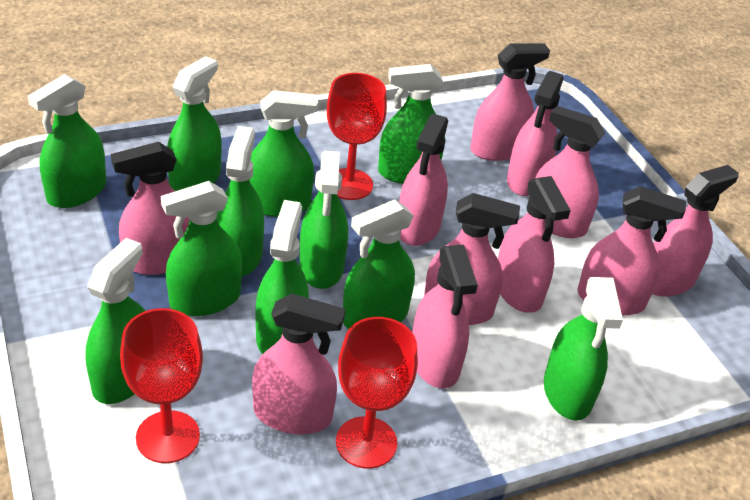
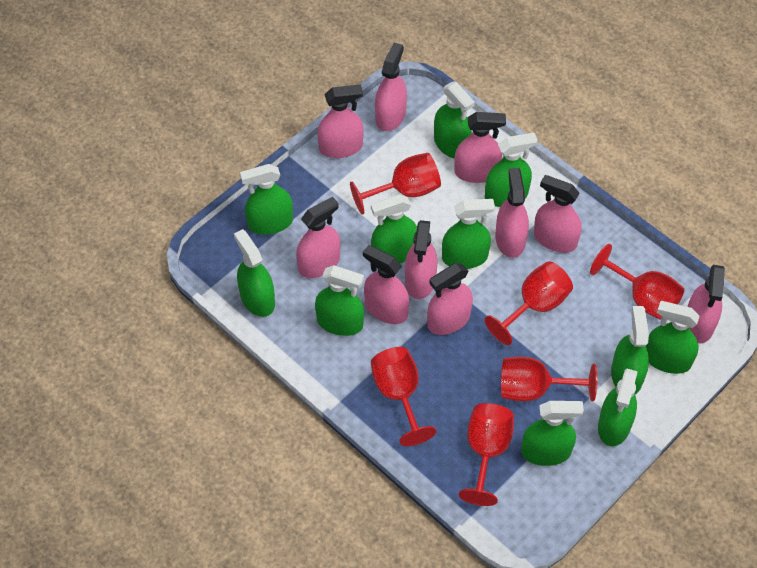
pink spray bottle: [111,142,189,275] [252,293,345,435] [399,114,448,246] [412,245,478,388] [424,193,520,325] [470,43,550,161] [498,176,571,313] [507,71,563,196] [536,106,605,238] [577,186,686,316] [652,165,739,297] = 11 -> [296,197,340,278] [317,84,363,158] [363,245,409,324] [375,43,407,131] [405,220,437,299] [427,263,473,335] [455,112,506,183] [495,168,529,258] [534,175,582,253] [687,265,725,343] = 10
red goblet: [120,308,203,463] [327,73,387,200] [336,317,418,469] = 3 -> [350,153,441,215] [371,347,436,446] [459,403,514,506] [485,261,573,345] [501,357,598,401] [590,244,685,320] = 6

